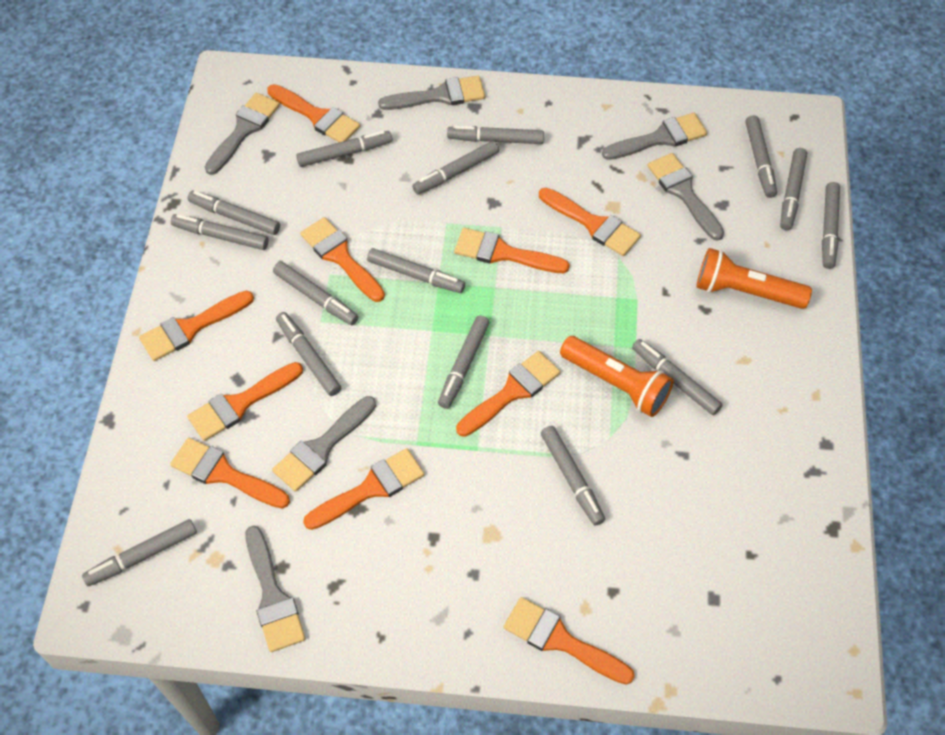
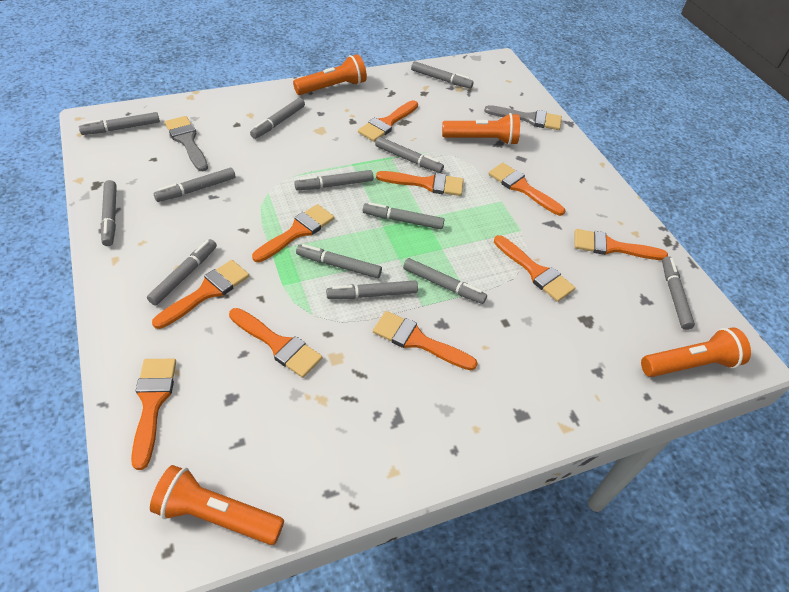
grey brush: [205,93,280,175] [245,525,305,652] [272,396,376,492] [378,76,485,110] [602,113,707,160] [648,153,724,240] = 6 -> [165,116,208,171] [484,105,562,130] = 2
grey marker: [82,519,197,586] [171,214,269,250] [188,191,280,235] [273,261,358,325] [276,312,341,396] [296,130,392,167] [367,248,465,293] [412,141,499,194] [438,315,490,409] [447,125,544,144] [541,426,605,526] [632,339,723,415] [746,115,777,198] [780,148,807,230] [822,182,840,269] = 15 -> [79,112,160,135] [101,180,117,246] [147,239,217,305] [154,168,235,202] [250,98,305,139] [294,170,374,190] [296,244,382,278] [326,280,418,299] [363,202,445,229] [375,137,444,173] [403,258,487,304] [411,61,474,89] [662,256,695,330] = 13
orange flashlight: [560,336,673,417] [696,248,812,309] = 2 -> [150,465,284,545] [293,54,367,95] [442,113,520,145] [641,327,751,377] = 4

